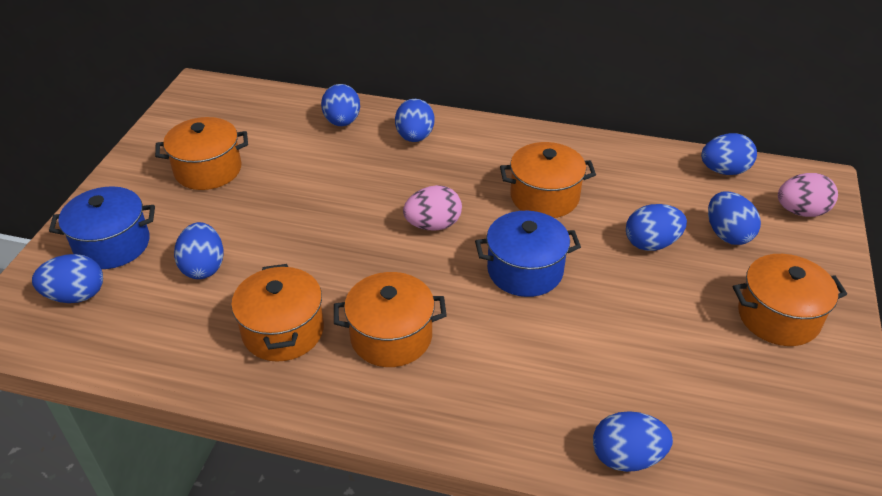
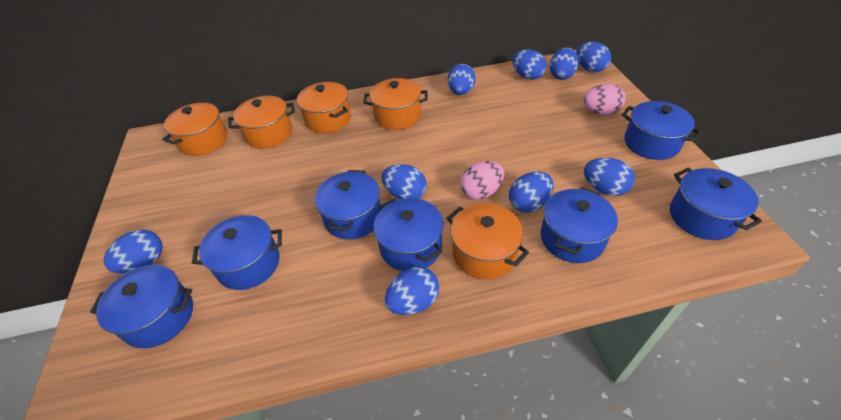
blue egg: [32,254,103,303] [174,222,224,279] [321,84,360,126] [395,99,434,142] [593,411,673,472] [626,204,687,251] [701,133,757,175] [708,192,761,245] = 8 -> [104,230,163,273] [382,164,427,199] [385,267,439,315] [448,64,476,95] [509,172,553,213] [512,49,547,80] [550,47,579,80] [576,42,611,72] [584,158,635,196] = 9
blue pot: [49,186,155,269] [475,211,581,297] = 2 -> [90,265,193,348] [192,215,282,290] [315,170,381,240] [373,198,444,271] [541,187,618,263] [622,101,702,160] [670,167,762,240] = 7

